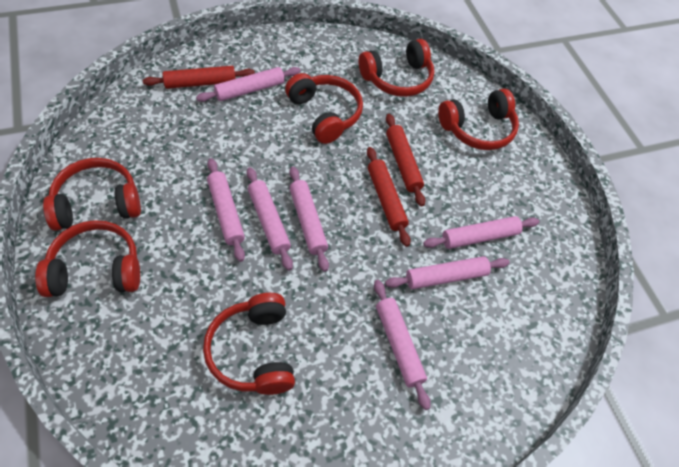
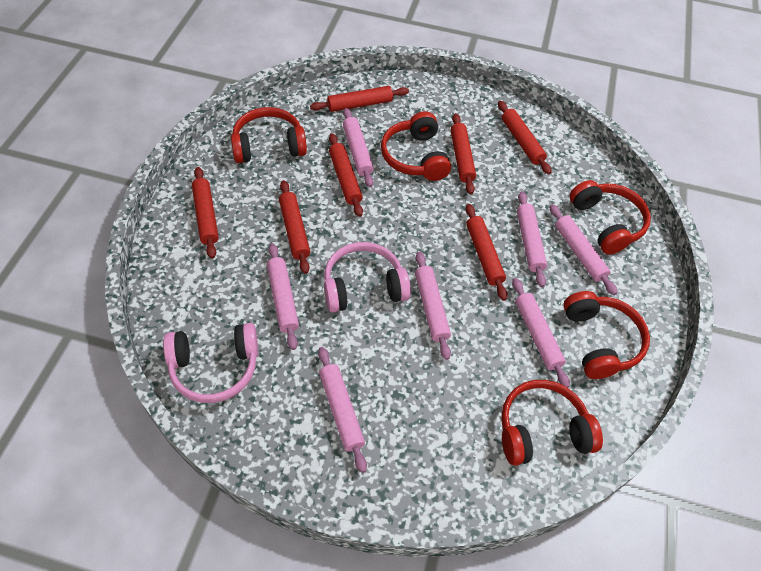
pink headphones: none = 0 -> [163,323,258,403] [324,242,411,313] = 2
red headphones: [35,220,140,297] [43,158,141,231] [203,293,295,395] [285,73,363,144] [358,39,434,97] [438,88,519,150] = 6 -> [231,107,307,163] [381,111,451,181] [501,380,603,466] [563,291,650,379] [569,180,651,255] = 5
red rolling pin: [143,66,255,89] [367,147,411,247] [386,114,425,207] = 3 -> [192,167,219,259] [279,180,310,274] [310,86,409,112] [329,133,363,217] [450,113,476,195] [465,204,508,301] [498,101,552,175] = 7

